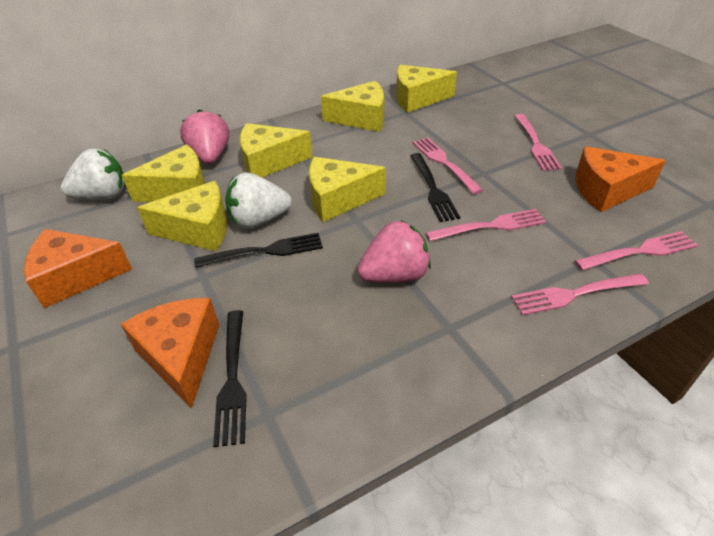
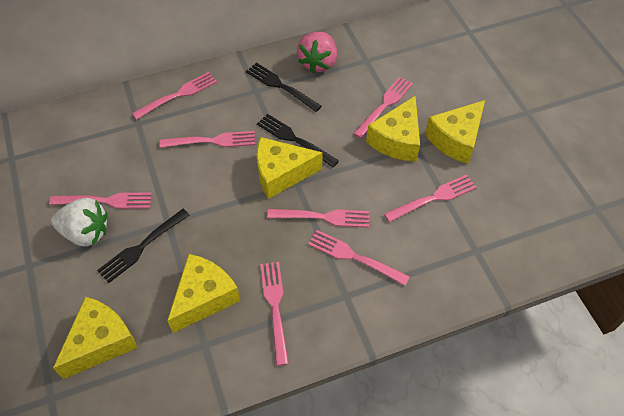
orange cheese: [24,229,132,308] [121,298,219,409] [576,146,666,212] = 3 -> none = 0
pink fork: [413,137,483,194] [426,209,546,241] [511,273,649,315] [514,114,562,171] [575,231,698,270] = 5 -> [49,193,152,209] [132,72,217,120] [160,131,255,148] [260,262,289,366] [267,209,369,228] [308,230,410,286] [353,77,413,139] [384,175,477,222] = 8
pink strawberry: [180,109,229,164] [358,221,431,283] = 2 -> [297,32,337,73] = 1
white strawberry: [61,148,126,200] [225,172,292,229] = 2 -> [51,198,108,247] = 1
yellow cheese: [122,145,205,202] [137,181,227,251] [240,123,312,178] [309,157,386,222] [321,81,384,132] [396,65,457,113] = 6 -> [53,297,138,379] [167,254,240,333] [257,137,323,199] [366,96,420,162] [425,100,485,164] = 5

